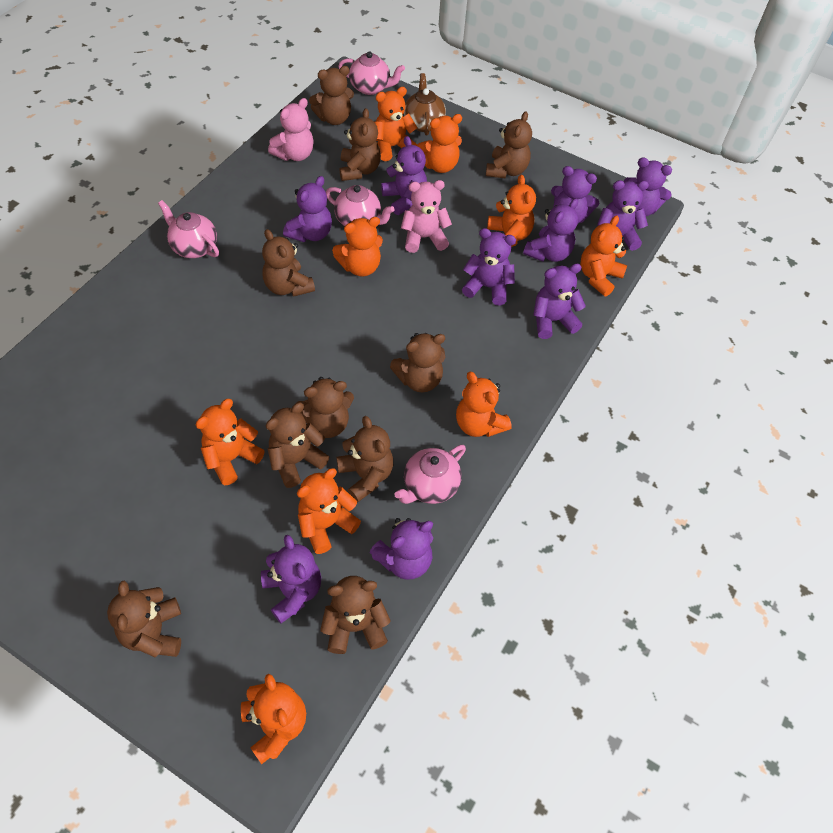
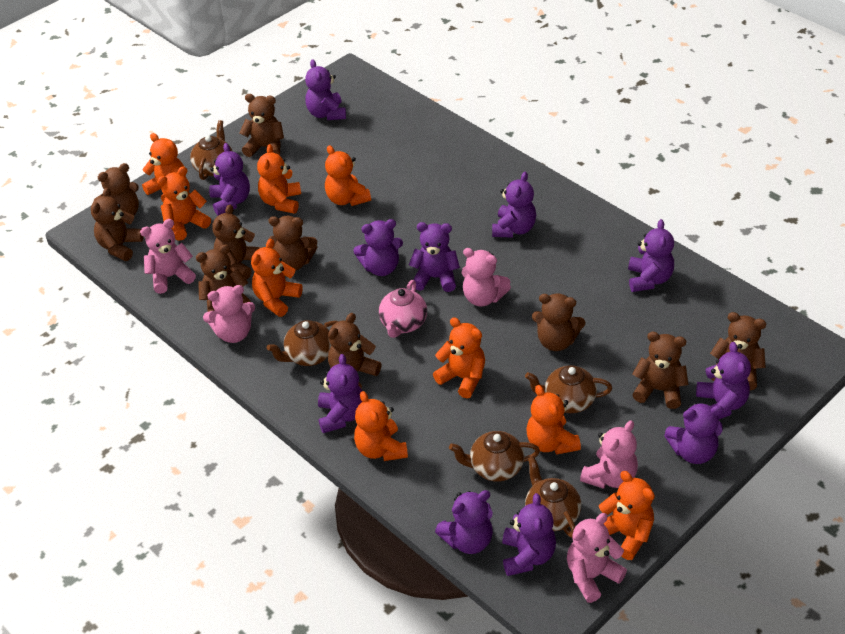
brown teapot: [404,73,446,136] = 1 -> [190,120,233,180] [267,320,339,366] [449,431,540,482] [525,365,612,413] [525,456,581,538] = 5
pink teapot: [158,200,219,258] [326,185,394,226] [338,51,405,95] [394,445,466,504] = 4 -> [379,280,427,338] = 1
pink teddy bear: [268,98,314,161] [401,180,452,253] = 2 -> [140,219,196,294] [203,285,255,343] [462,248,511,307] [567,513,627,603] [580,421,638,489] = 5
purple teddy bear: [261,535,321,623] [283,176,332,242] [369,518,433,580] [381,136,427,215] [462,228,516,306] [523,199,578,262] [533,264,586,339] [551,166,599,223] [597,180,649,251] [624,157,672,216] = 10 -> [209,143,250,215] [305,59,346,120] [318,354,362,433] [353,219,403,276] [409,222,460,292] [435,490,493,554] [492,172,536,238] [502,493,556,576] [628,219,674,292] [664,403,724,464] [696,342,751,419] = 11

